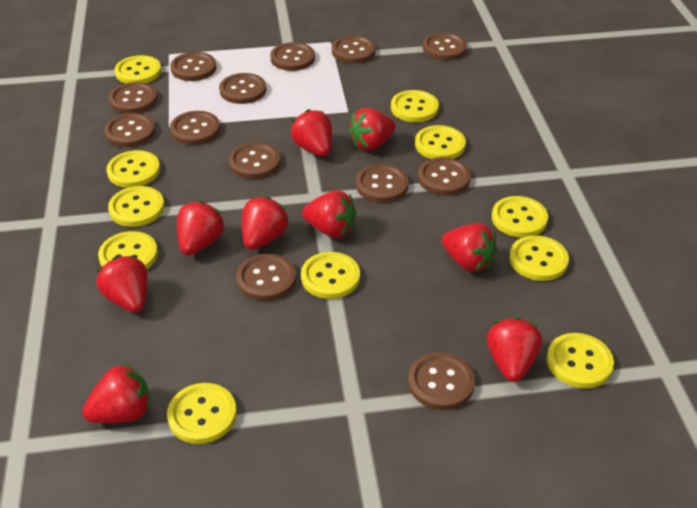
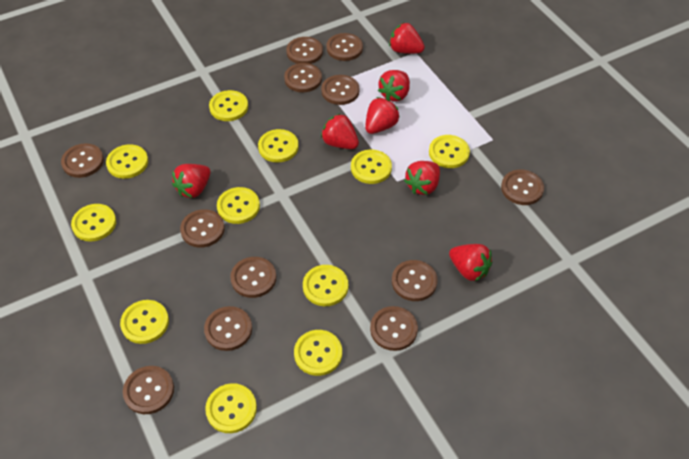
brown button: [104,113,155,147] [109,82,157,114] [170,52,216,81] [170,111,220,145] [219,73,266,104] [229,142,281,179] [236,254,296,301] [270,42,315,71] [332,35,376,64] [356,164,409,203] [408,352,475,410] [418,157,471,195] [423,33,467,60] = 13 -> [61,144,104,178] [123,366,174,414] [180,209,225,248] [204,306,252,351] [230,257,276,298] [284,63,322,93] [286,37,323,64] [321,75,359,105] [327,33,363,61] [370,306,418,351] [392,260,438,301] [501,170,544,205] = 12
red strawberry: [82,363,150,423] [97,256,148,313] [177,201,225,255] [242,196,289,250] [291,109,332,156] [302,190,356,238] [348,108,396,151] [442,223,497,272] [487,317,542,382] = 9 -> [172,164,210,198] [321,113,359,149] [365,97,400,134] [378,70,410,102] [389,23,425,54] [404,161,440,195] [449,244,492,281] = 7

